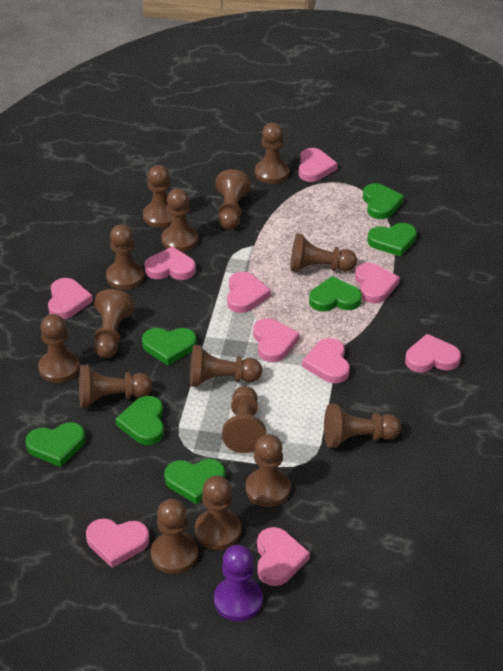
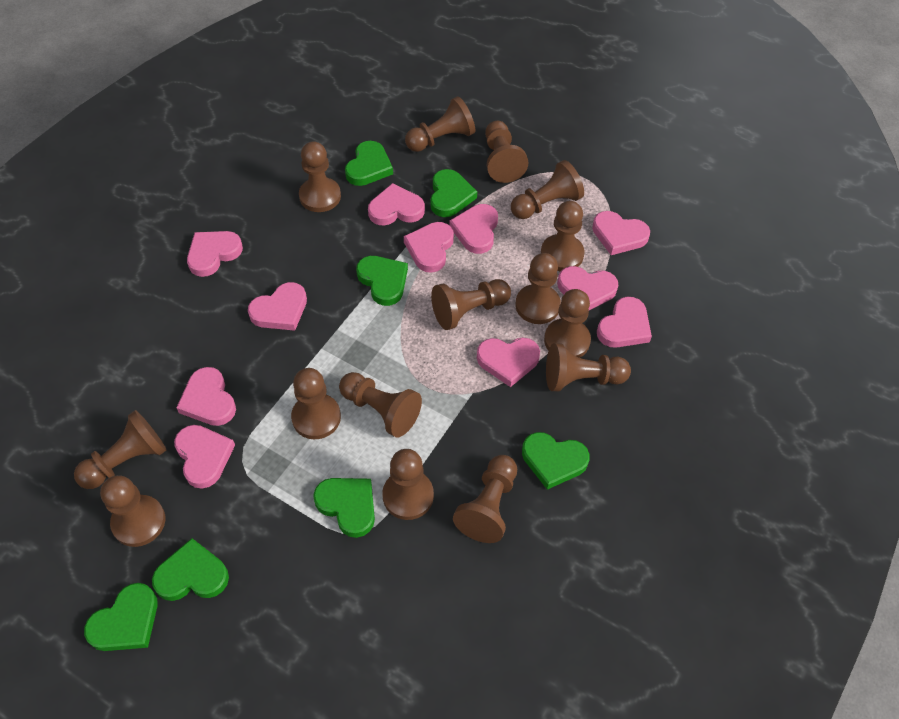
pink heart: [48,278,93,319] [86,518,149,568] [144,246,196,280] [227,271,271,313] [253,318,300,362] [257,527,310,586] [299,148,338,182] [302,338,350,383] [355,263,400,303] [405,334,461,373] = 10 -> [174,425,235,489] [176,367,236,426] [187,231,243,277] [248,282,307,331] [368,183,425,226] [404,222,454,273] [449,204,498,254] [477,337,540,387] [557,266,618,310] [592,211,650,255] [597,297,652,348] = 11
purple pawn: [214,545,263,621] = 1 -> none = 0

